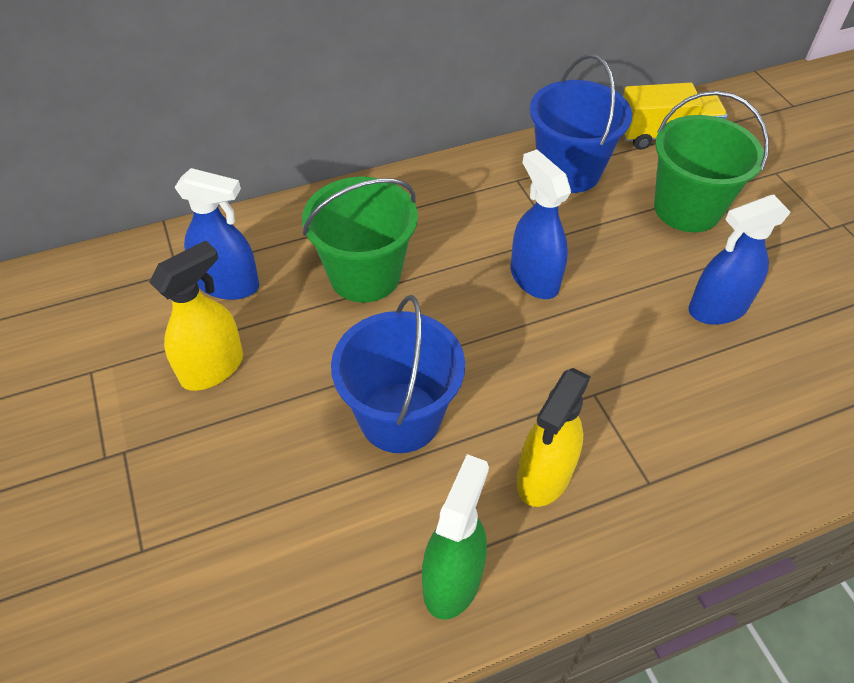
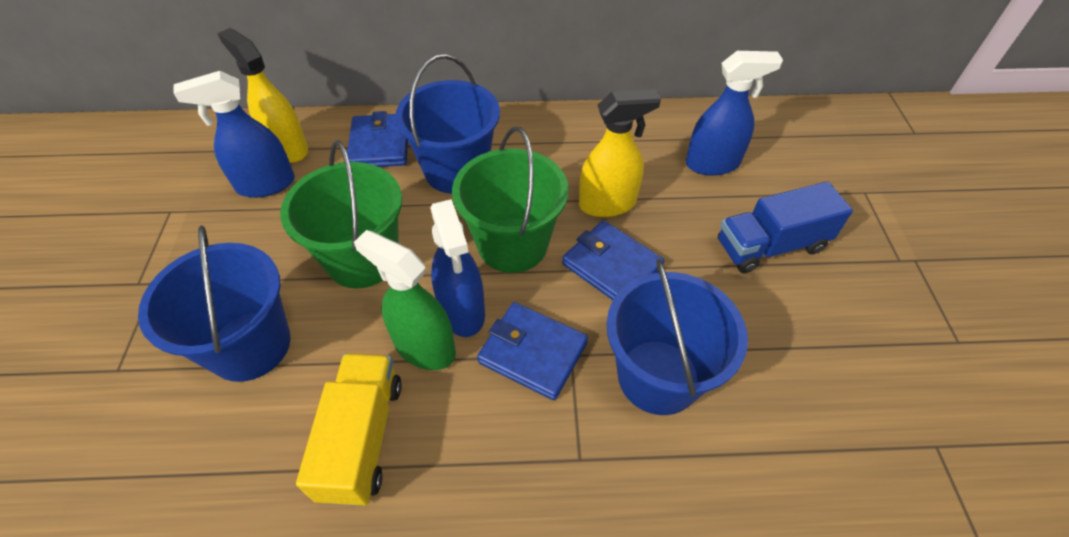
blue bucket: [331,295,465,453] [530,54,632,193] = 2 -> [138,225,291,382] [395,54,500,194] [606,259,748,415] = 3
blue truck: none = 0 -> [718,181,853,273] = 1
blue wallet: none = 0 -> [347,111,408,167] [477,302,588,400] [562,220,665,300] = 3

